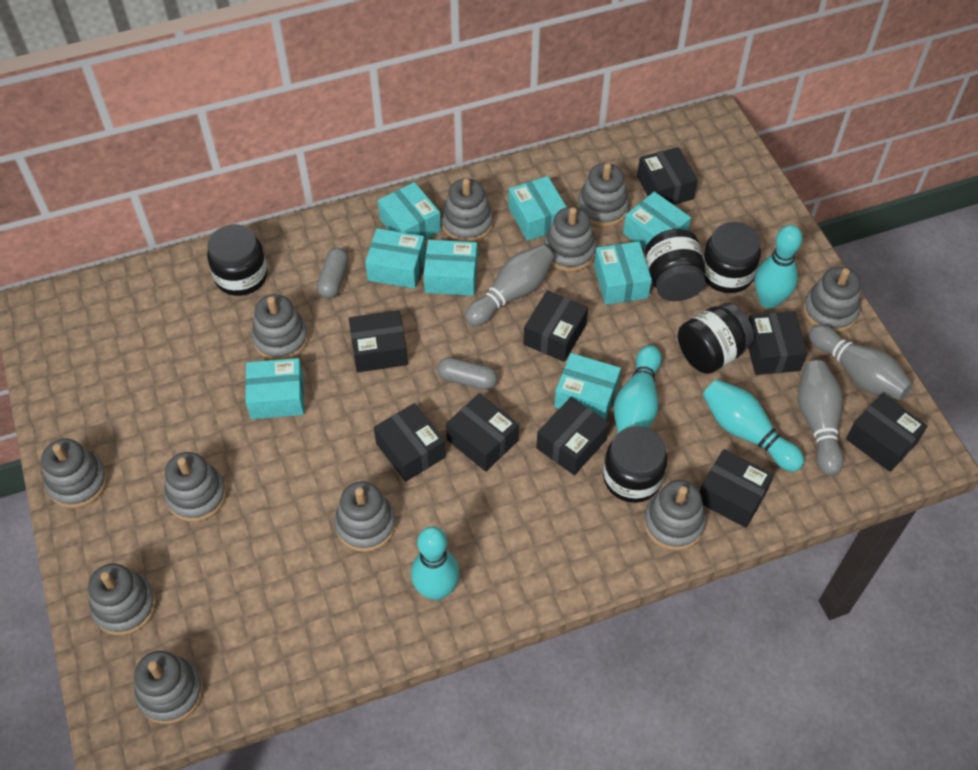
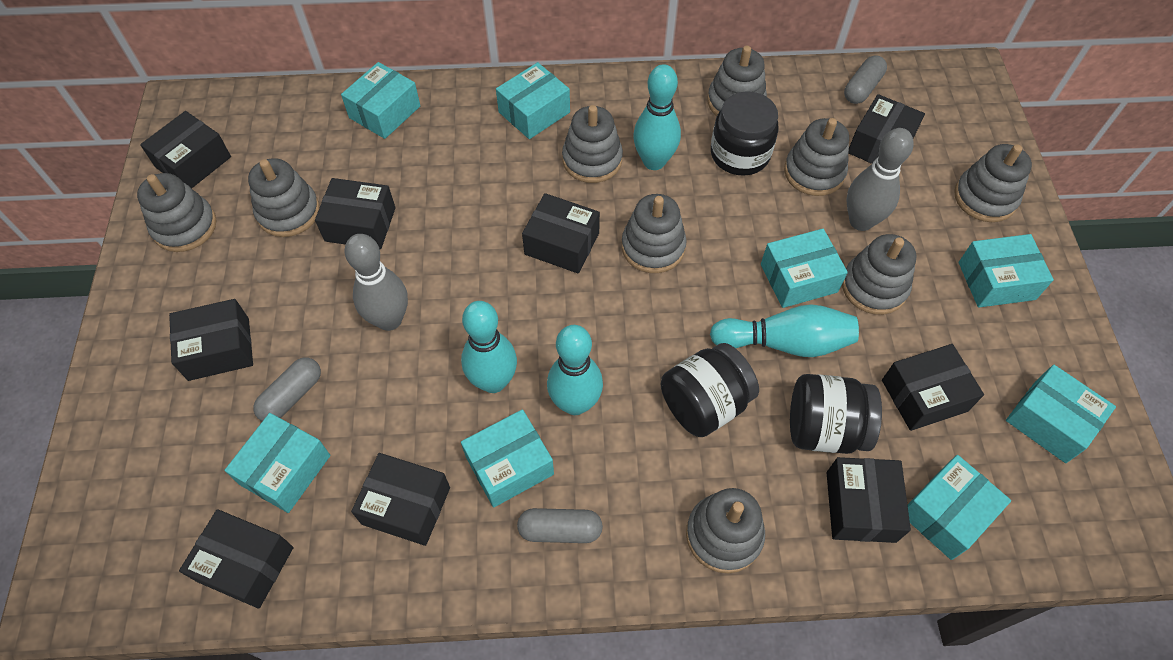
black jar: [207,224,268,296] [603,426,667,503] [645,229,706,301] [678,303,754,374] [703,222,761,293] = 5 -> [661,343,759,437] [711,91,779,176] [790,374,882,454] = 3
grey bowling pin: [465,244,554,327] [798,360,844,476] [809,325,913,401] = 3 -> [345,234,408,331] [846,128,914,231] = 2
grey capsule: [317,248,349,299] [437,357,498,390] = 2 -> [253,358,321,421] [517,508,603,543] [844,55,887,104] = 3
grey stacking toy: [41,439,108,508] [88,564,156,636] [134,651,203,724] [164,452,227,522] [252,294,308,360] [335,481,396,552] [441,178,493,242] [544,207,596,272] [577,163,629,227] [644,480,706,551] [803,266,861,333] = 11 -> [137,173,216,252] [248,158,320,237] [562,105,623,183] [622,194,687,273] [686,488,765,574] [707,46,767,116] [784,118,849,196] [842,234,917,315] [954,144,1032,222] = 9

